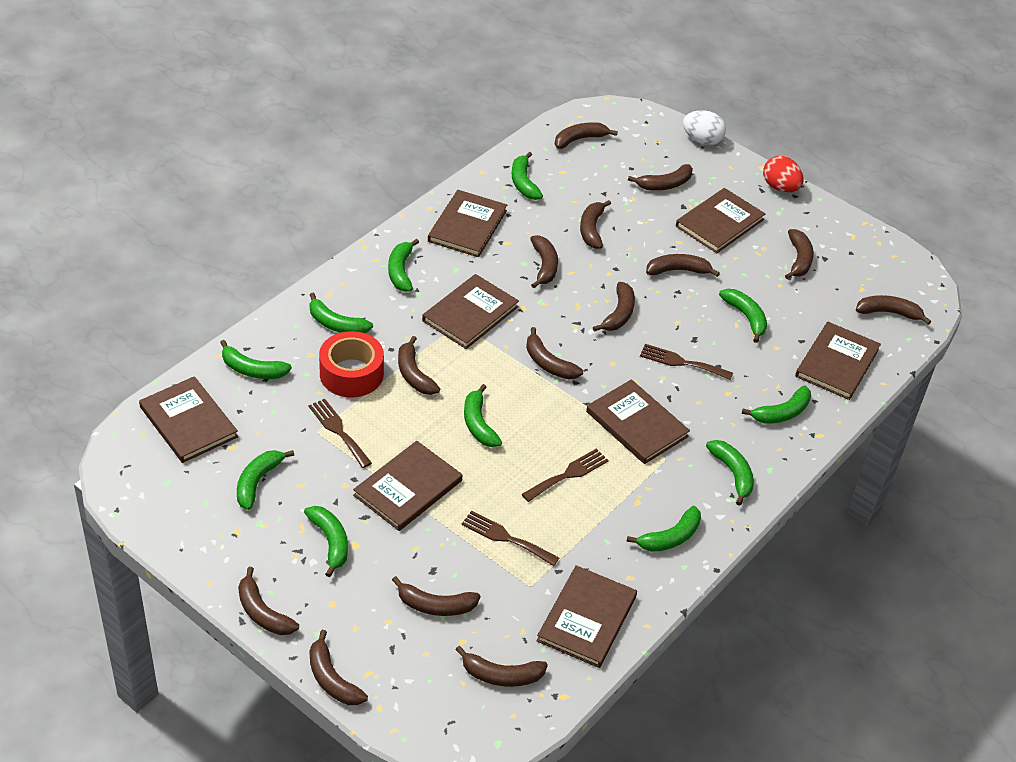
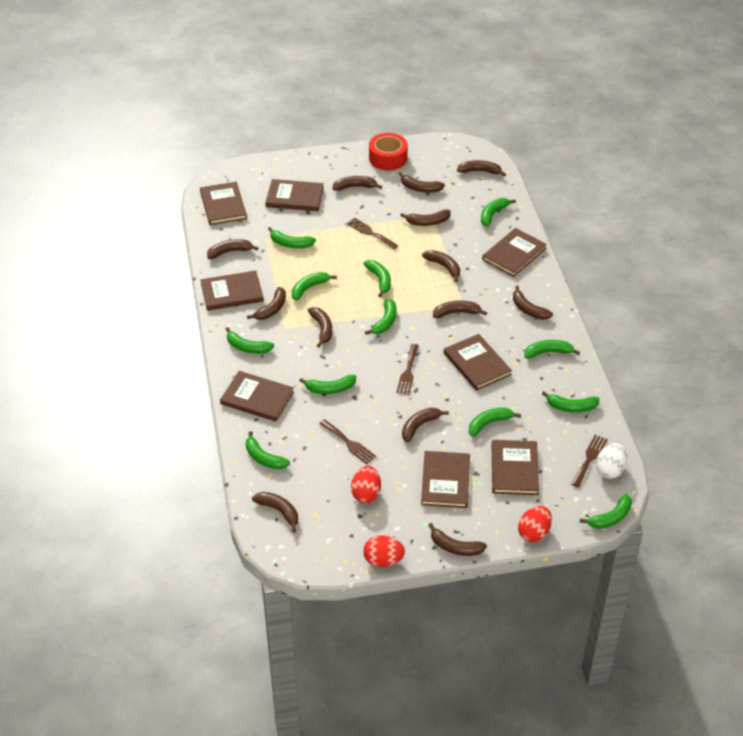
brown banana: [238,567,299,635] [309,630,368,705] [392,576,480,616] [398,336,440,395] [455,646,548,687] [526,327,583,379] [530,235,558,288] [555,122,618,149] [580,200,611,249] [593,282,635,332] [628,164,693,190] [646,254,720,277] [785,229,814,279] [856,295,931,325] = 14 -> [207,239,258,259] [247,287,286,320] [252,492,298,533] [308,307,332,347] [333,176,382,191] [399,172,445,193] [400,209,450,226] [402,407,449,442] [422,250,460,282] [428,523,487,556] [433,300,487,318] [457,160,506,176] [513,285,553,320] = 13
green banana: [220,340,292,379] [237,450,294,510] [304,506,348,577] [310,293,373,333] [388,239,419,292] [464,384,502,447] [512,152,543,200] [626,506,701,552] [706,440,754,506] [719,289,767,343] [742,386,811,424] = 11 -> [226,327,274,354] [246,431,290,469] [268,227,316,248] [292,272,337,301] [299,375,356,394] [363,260,391,297] [365,299,396,335] [469,407,521,437] [481,198,516,227] [524,340,580,358] [542,391,600,412] [580,494,632,529] = 12
red egg: [763,156,803,193] = 1 -> [351,466,381,503] [363,536,405,567] [518,506,552,542] = 3

